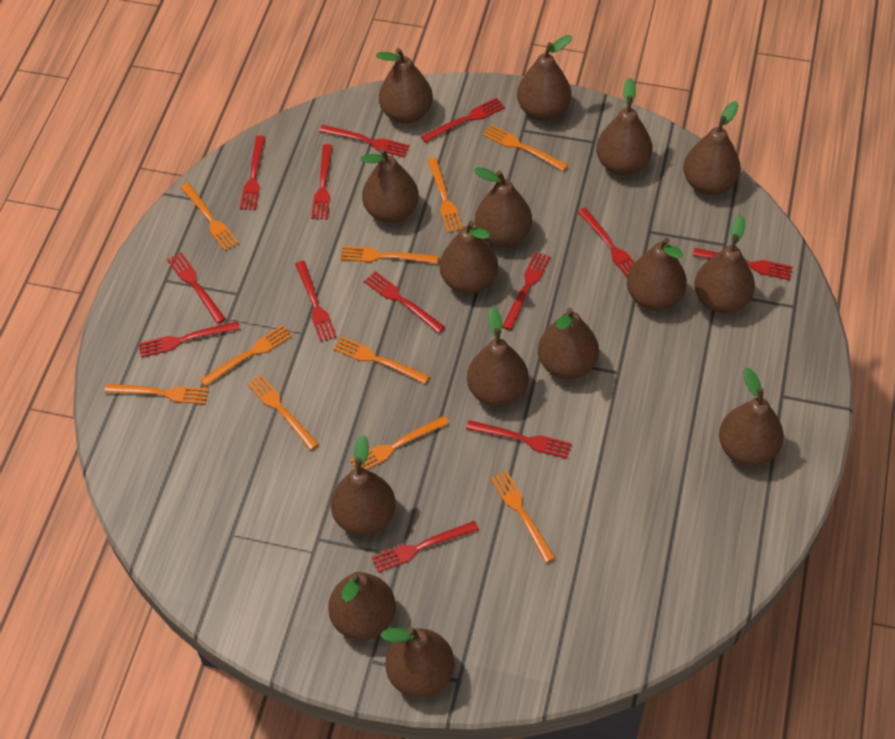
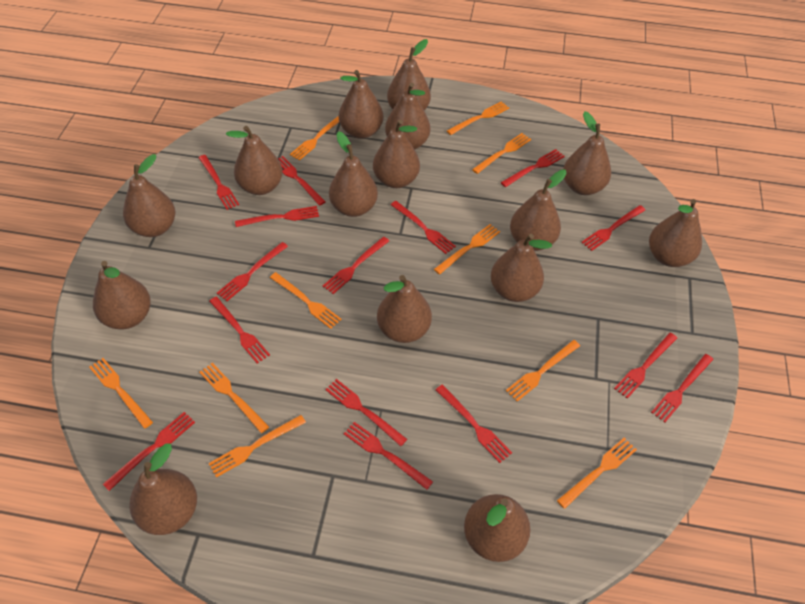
red fork: [138,321,240,358] [167,252,226,324] [240,136,265,210] [295,261,337,342] [311,144,332,219] [319,125,410,157] [364,271,445,333] [371,521,479,573] [421,98,505,143] [466,420,572,459] [502,252,551,330] [578,208,635,277] [693,248,793,280] = 13 -> [103,412,195,491] [199,155,239,210] [209,297,270,363] [217,242,288,301] [235,206,319,227] [278,156,326,206] [323,237,389,294] [325,379,407,446] [344,422,433,490] [391,201,456,254] [436,385,512,463] [501,149,565,187] [581,205,645,251] [614,333,677,399] [651,354,713,422] = 15

